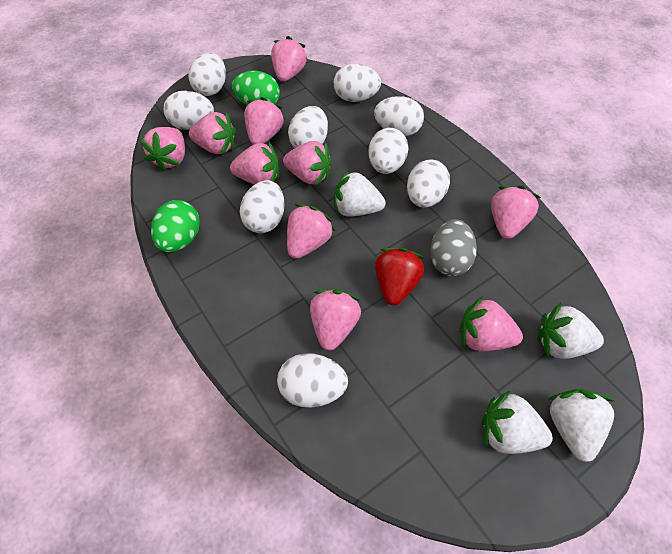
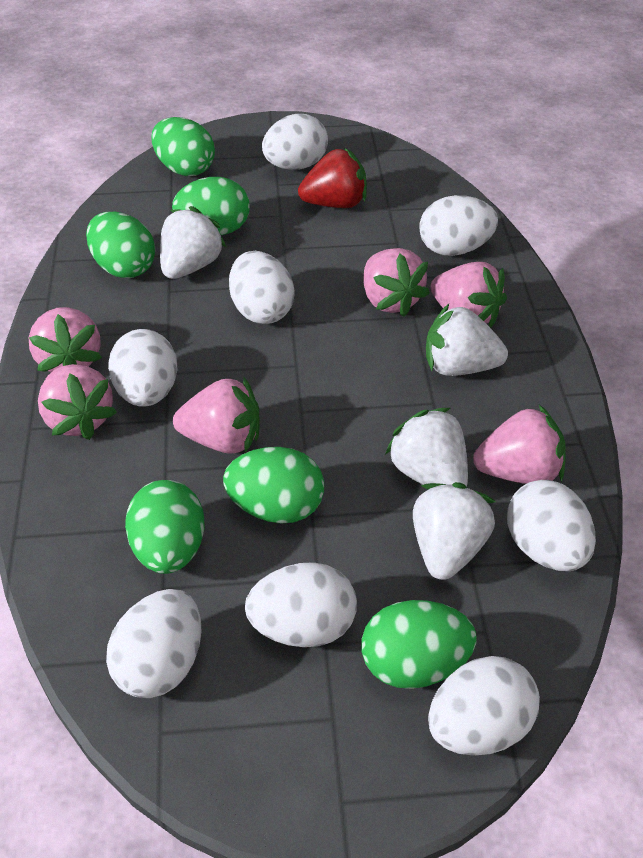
green egg: [151,200,200,253] [232,71,280,105] = 2 -> [86,212,155,278] [125,480,205,574] [152,117,215,176] [172,177,250,235] [223,447,324,524] [362,600,477,689] = 6
grey egg: [430,219,477,276] = 1 -> none = 0
pink strawberry: [140,127,185,172] [189,112,236,154] [230,142,279,185] [244,97,285,145] [271,36,307,82] [283,141,332,185] [287,204,335,259] [310,290,361,351] [460,296,523,351] [491,186,541,239] = 10 -> [29,307,102,372] [38,364,117,440] [173,377,260,454] [363,248,430,317] [430,262,507,328] [473,405,566,484] = 6
white egg: [164,91,214,130] [188,53,226,96] [240,180,285,233] [277,353,348,408] [288,106,328,148] [334,64,381,102] [368,128,409,174] [374,96,424,136] [407,159,450,208] = 9 -> [106,589,202,698] [108,329,177,407] [229,251,295,324] [245,562,357,647] [262,114,328,170] [419,195,498,256] [428,656,540,755] [507,480,596,571] = 8

